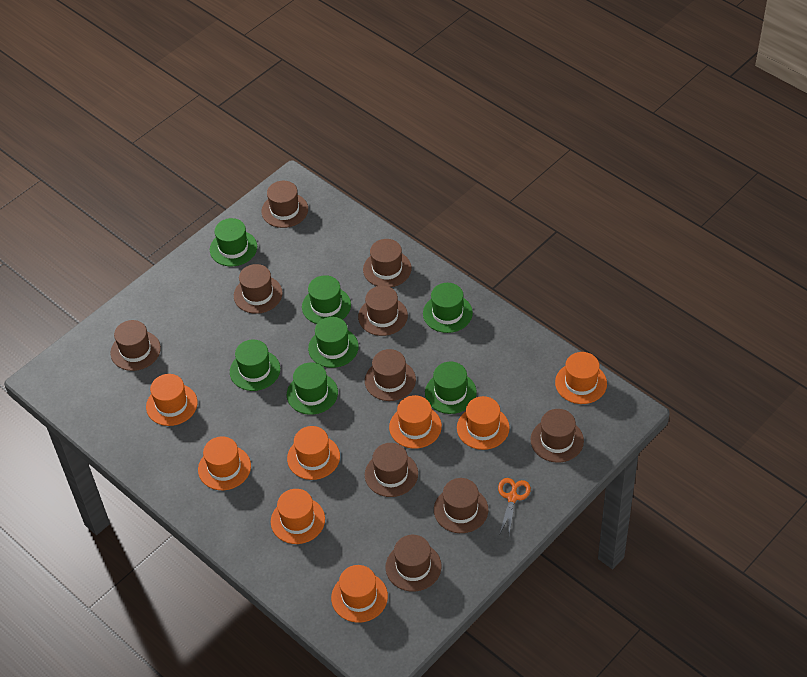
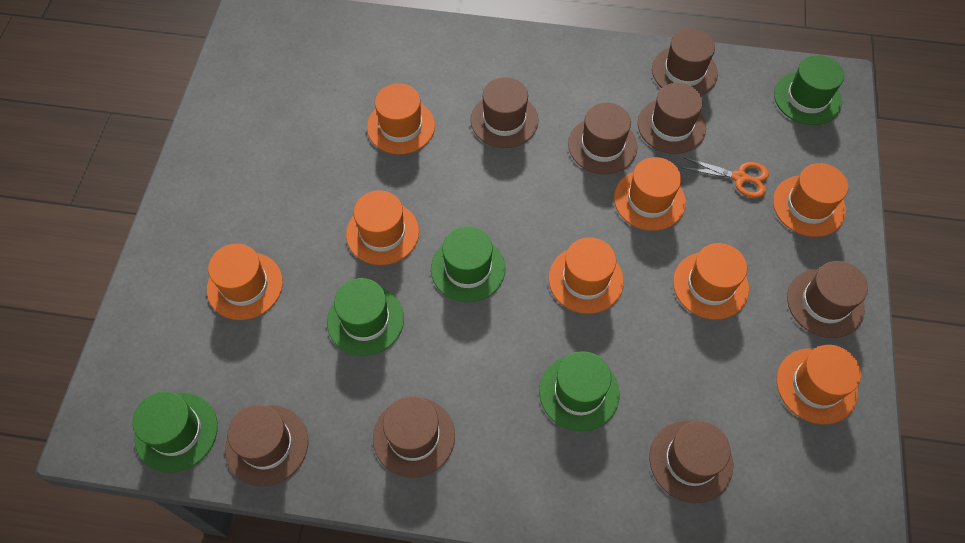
brown hat: [111,320,161,371] [234,264,283,314] [262,181,308,228] [358,286,408,336] [363,239,411,287] [365,349,416,401] [365,443,418,497] [385,535,441,592] [434,478,488,533] [531,409,584,463] = 10 -> [225,405,308,486] [373,396,455,478] [471,77,538,148] [568,103,637,174] [638,83,706,154] [649,420,733,503] [652,29,718,95] [787,261,868,338] = 8
green hat: [210,218,257,266] [230,340,280,391] [287,362,338,415] [302,275,351,324] [308,317,359,368] [423,283,473,333] [425,362,477,414] = 7 -> [132,391,218,473] [327,278,404,356] [431,226,505,302] [539,351,619,432] [774,55,844,125] = 5

